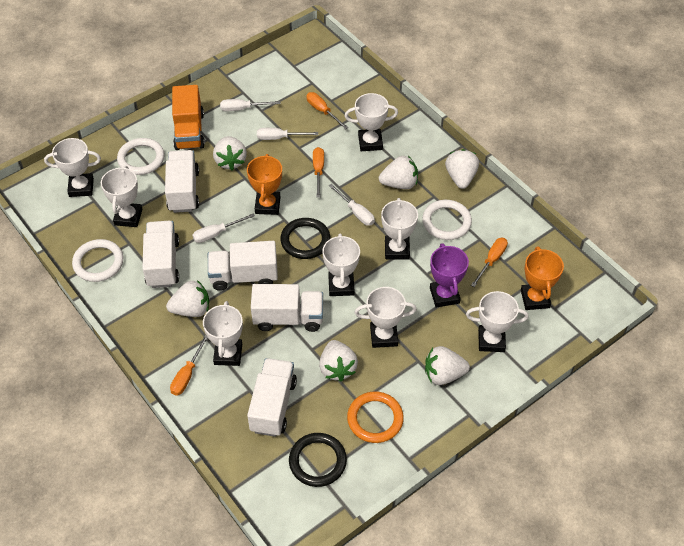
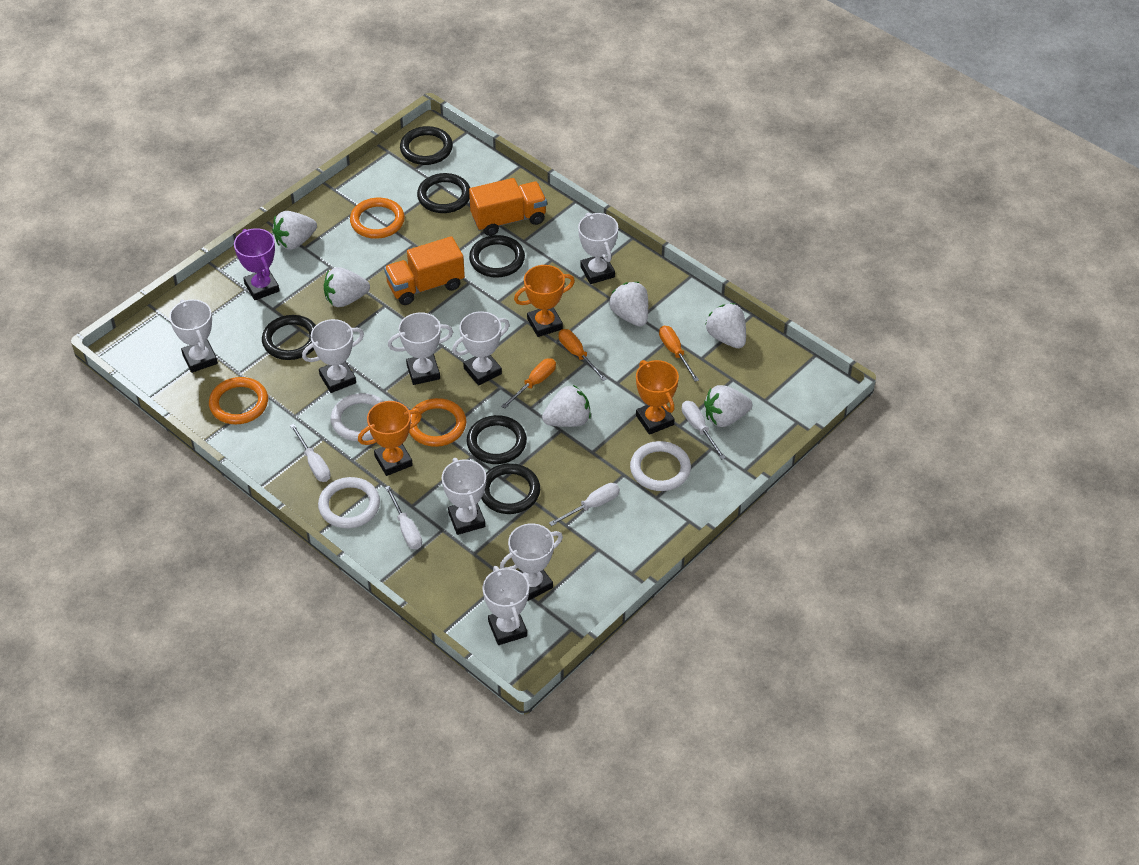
black ring: [280,218,331,259] [289,433,347,487] = 2 -> [262,315,316,360] [400,126,453,165] [417,173,470,213] [466,415,527,464] [469,235,525,278] [481,463,540,514] = 6
orange ring: [347,391,404,443] = 1 -> [209,377,268,424] [350,198,405,239] [409,398,466,447] = 3
orange screwdriver: [170,335,208,395] [306,92,348,129] [313,147,324,198] [471,238,508,287] = 4 -> [501,358,556,409] [559,329,607,381] [659,325,699,382] = 3
orange trophy: [247,154,282,215] [521,246,564,310] = 2 -> [358,401,422,476] [514,265,575,337] [636,360,679,435] = 3
orange truck: [172,85,205,150] = 1 -> [384,236,465,305] [469,178,547,236] = 2
white truck: [142,221,179,288] [165,150,199,213] [208,241,278,291] [247,358,297,437] [251,284,323,332] = 5 -> none = 0

